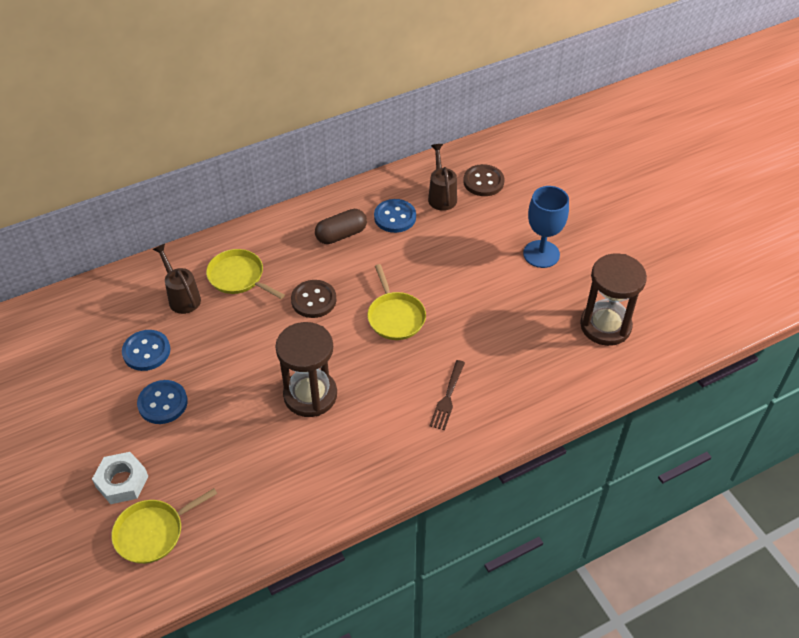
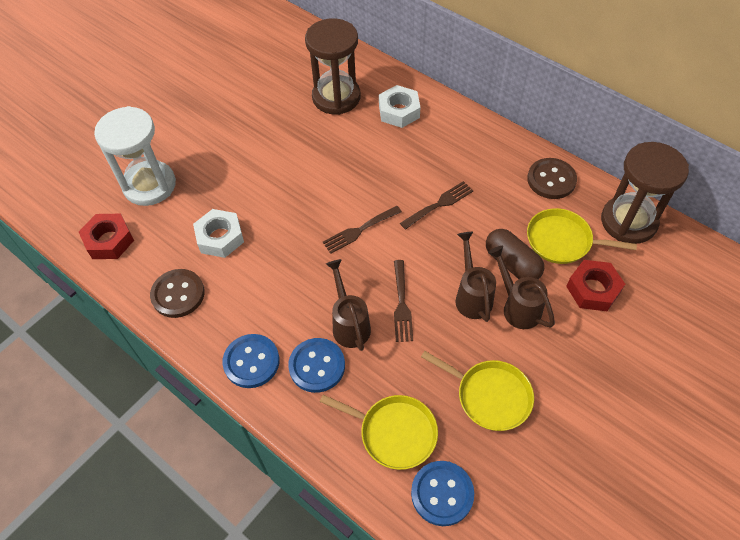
blue goblet: [523,186,569,268] = 1 -> none = 0
brown fork: [429,360,465,430] = 1 -> [322,206,402,254] [394,260,413,342] [400,181,473,230] = 3
brown watering can: [153,244,201,314] [428,144,457,211] = 2 -> [326,259,371,351] [455,232,496,322] [488,246,555,329] = 3
red nut: none = 0 -> [79,214,134,259] [566,260,625,311] = 2
white hourglass: none = 0 -> [94,106,176,206] = 1
white nut: [92,452,149,504] = 1 -> [193,209,244,258] [379,85,421,128] = 2

